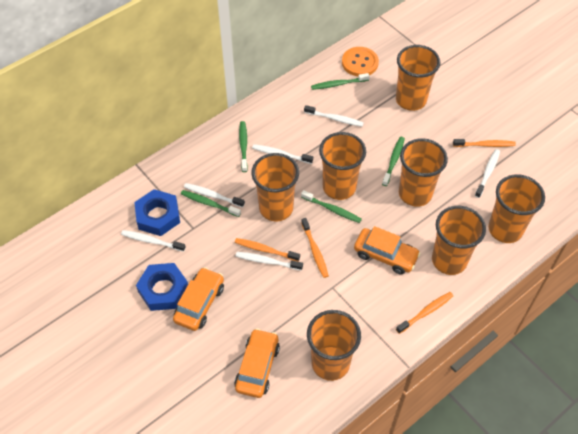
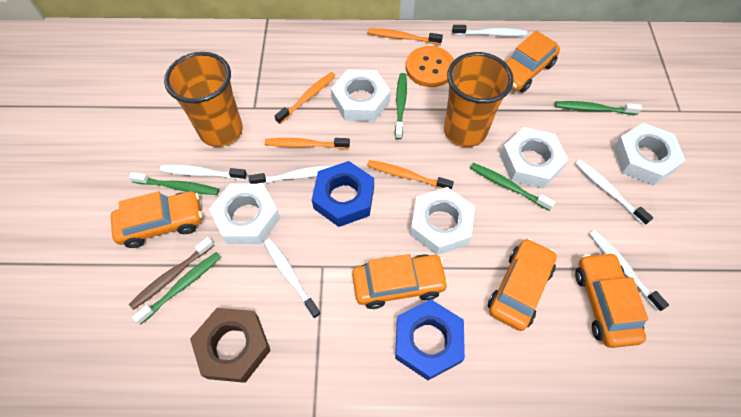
brown nut: none = 0 -> [190,308,271,383] = 1
brown toothbrush: none = 0 -> [129,237,214,310] = 1
orange car: [173,267,224,331] [234,328,280,398] [354,226,421,274] = 3 -> [111,191,202,248] [352,254,449,309] [488,238,557,331] [505,30,560,92] [575,252,648,348] = 5
orange cup: [251,153,299,221] [307,310,361,381] [319,132,366,200] [396,45,440,111] [399,138,448,207] [432,206,486,275] [488,174,545,243] = 7 -> [164,52,243,147] [444,52,514,147] = 2
white nut: none = 0 -> [209,184,280,244] [331,69,391,122] [410,187,475,255] [500,127,569,189] [613,123,686,185] = 5

